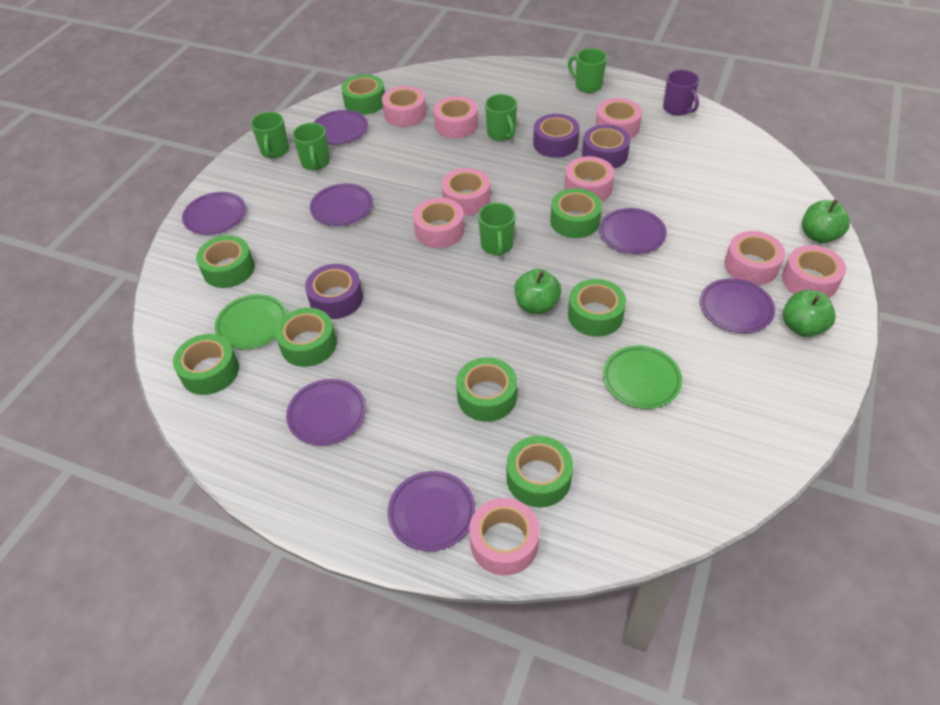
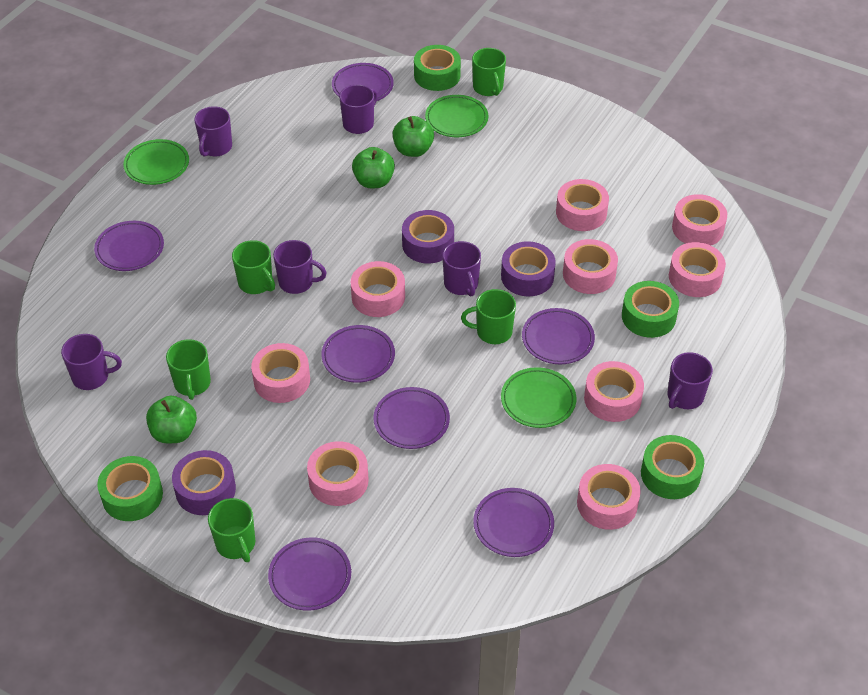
green plate: [215,294,287,350] [603,346,682,409] = 2 -> [123,139,189,185] [425,95,488,137] [501,367,576,428] = 3
green tape: [173,334,239,395] [196,235,255,288] [275,308,337,367] [341,74,385,115] [456,357,517,422] [507,436,573,507] [550,188,602,238] [568,279,626,337] = 8 -> [97,456,163,521] [414,45,461,91] [622,281,679,338] [641,435,704,499] = 4
purple mug: [663,70,699,116] = 1 -> [61,334,122,390] [194,106,232,157] [273,240,327,294] [339,84,378,134] [442,241,481,296] [668,352,713,409] = 6

